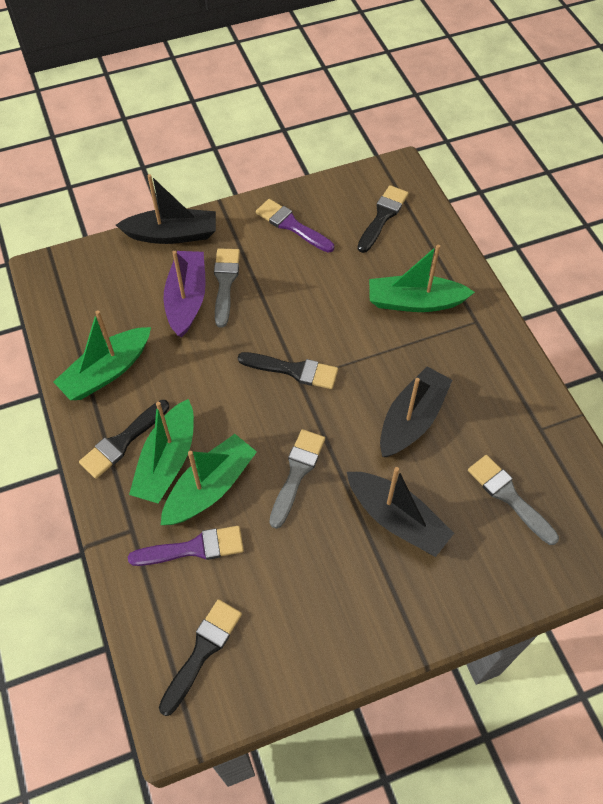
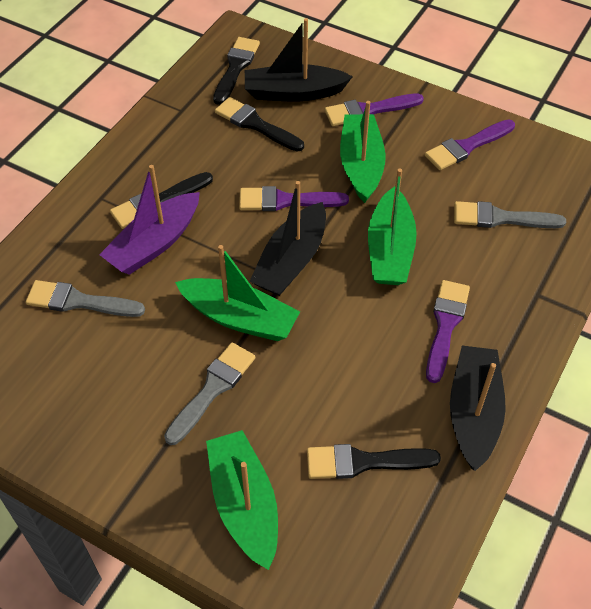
purple brush: [128,526,244,566] [256,199,334,252] = 2 -> [239,186,349,211] [325,93,424,126] [425,119,515,170] [426,280,470,383] = 4

